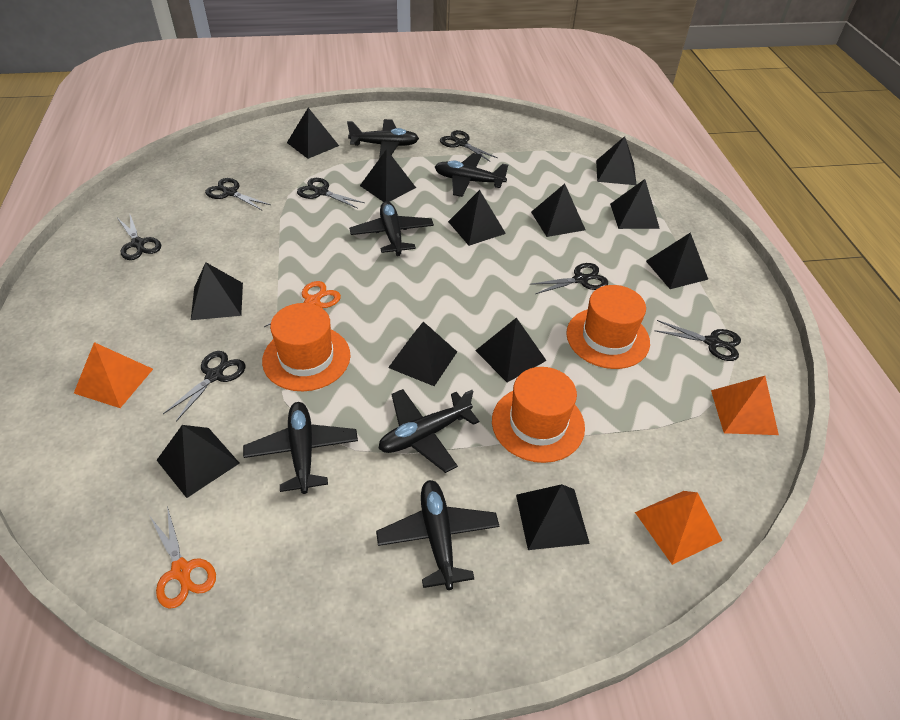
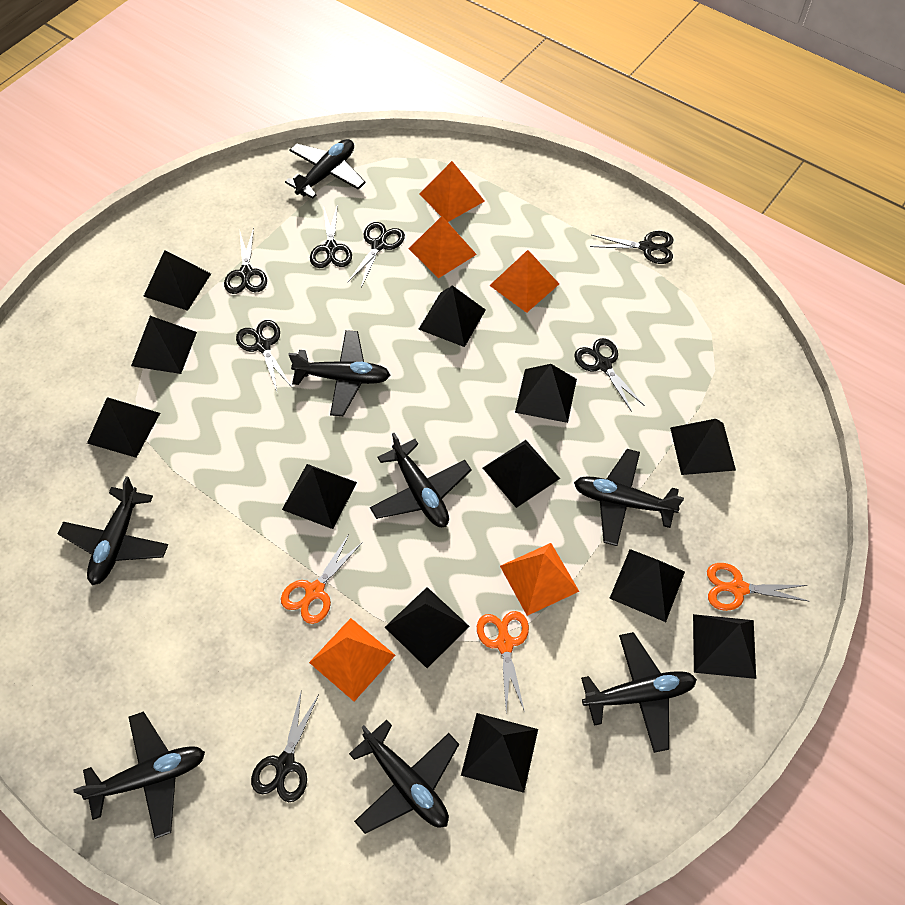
black plane: [243,402,358,494] [347,119,419,159] [349,201,434,256] [376,480,499,590] [378,389,479,473] [435,153,508,197] = 6 -> [58,476,168,585] [73,711,205,839] [285,139,365,199] [288,330,390,416] [349,720,459,834] [370,433,472,527] [574,449,684,546] [581,632,697,753] = 8
orange hat: [262,303,350,391] [492,367,585,463] [566,285,650,369] = 3 -> none = 0
orange pyramid: [74,342,153,408] [635,491,723,565] [711,376,779,435] = 3 -> [309,618,396,701] [408,216,477,278] [420,161,485,222] [489,250,559,313] [500,543,579,616] = 5
orange scissors: [150,506,216,609] [264,281,341,327] = 2 -> [281,534,363,624] [477,611,529,712] [707,563,810,611] = 3

